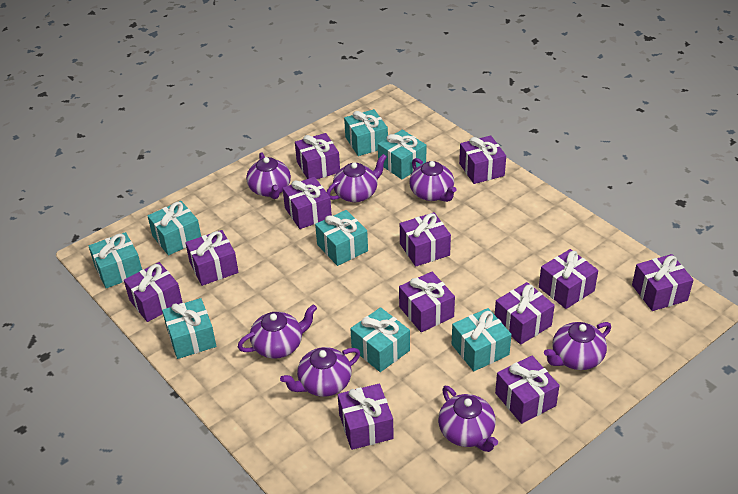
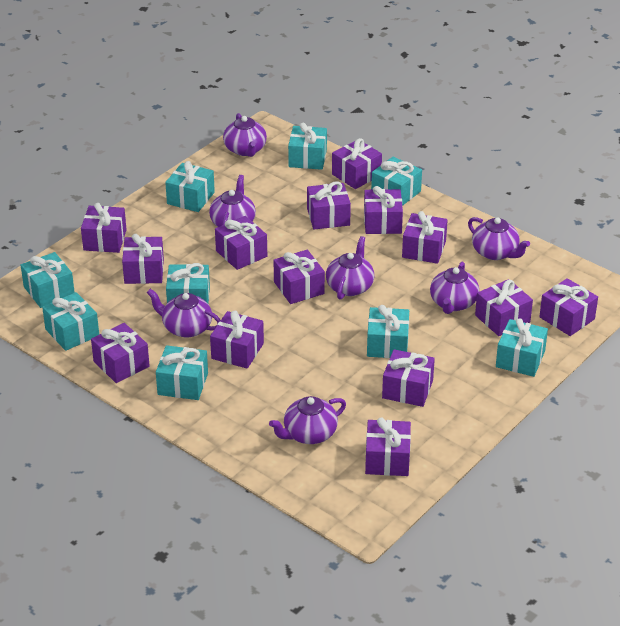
purple gift: [124,262,183,322] [185,230,239,286] [283,177,332,229] [295,133,340,179] [338,384,394,450] [399,272,455,332] [400,212,451,267] [459,136,506,184] [495,282,555,345] [495,356,560,424] [539,249,598,309] [632,254,693,311] = 12 -> [81,203,127,253] [91,323,150,383] [122,234,164,284] [210,311,264,369] [215,216,267,270] [273,250,325,304] [307,181,351,229] [332,138,382,189] [364,186,403,234] [365,418,411,476] [382,349,435,407] [402,211,447,264] [475,279,533,336] [539,278,598,336] = 14
turquoise gift: [89,232,142,288] [148,201,201,255] [162,298,216,359] [315,210,368,266] [344,109,388,156] [350,307,410,372] [378,130,426,179] [452,308,512,371] = 8 -> [21,252,75,308] [42,292,99,351] [156,345,208,400] [165,161,215,212] [166,263,210,303] [288,123,327,170] [367,305,409,358] [371,157,422,206] [496,318,548,377] = 9

